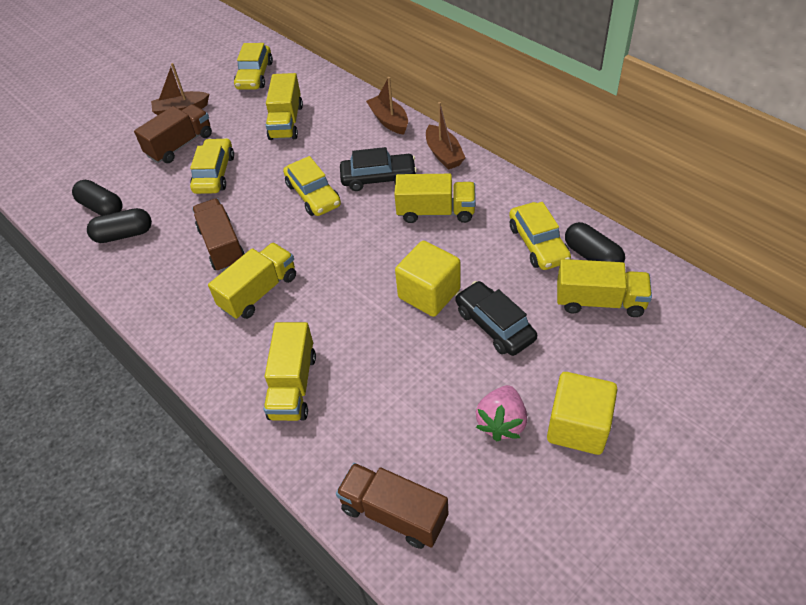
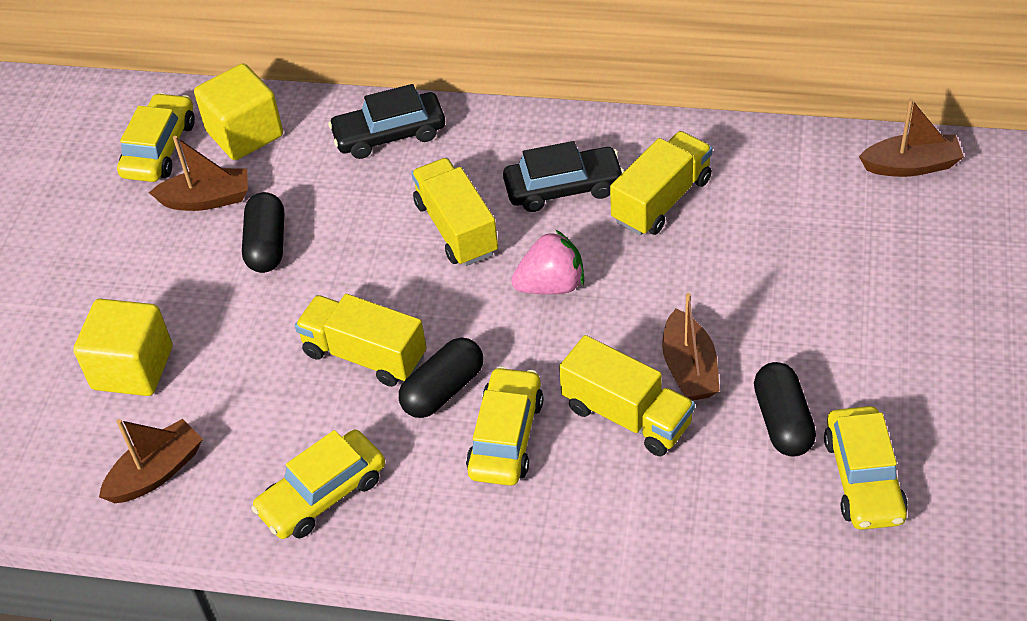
brown boat: [151,63,209,115] [366,77,408,135] [426,102,465,170] = 3 -> [99,419,203,503] [149,136,248,211] [662,293,720,401] [859,98,964,177] = 4
brown truck: [134,104,212,163] [192,198,245,272] [336,463,448,549] = 3 -> none = 0
yellow truck: [208,242,296,319] [263,322,316,421] [266,73,303,140] [394,174,475,223] [557,259,652,317] = 5 -> [295,294,427,387] [411,158,498,266] [559,335,695,456] [610,131,712,235] = 4

